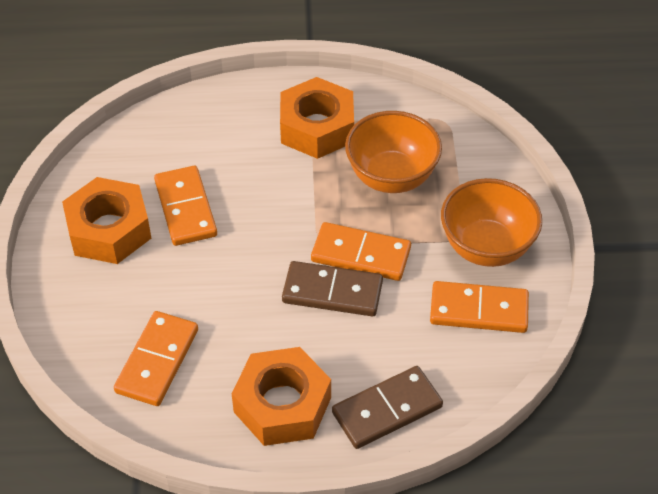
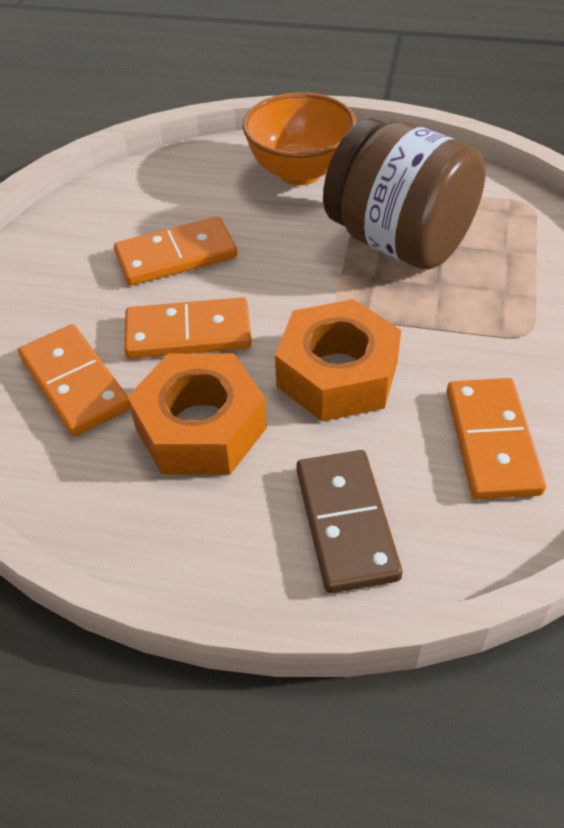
brown domino: [282,261,383,316] [332,366,443,449] = 2 -> [296,450,403,593] = 1
brown jar: none = 0 -> [323,118,486,270] = 1
orange bowl: [345,111,442,193] [441,178,542,267] = 2 -> [243,92,357,185] = 1
orange nut: [62,177,151,264] [232,347,331,446] [280,77,354,159] = 3 -> [127,353,267,475] [275,299,401,421] = 2

